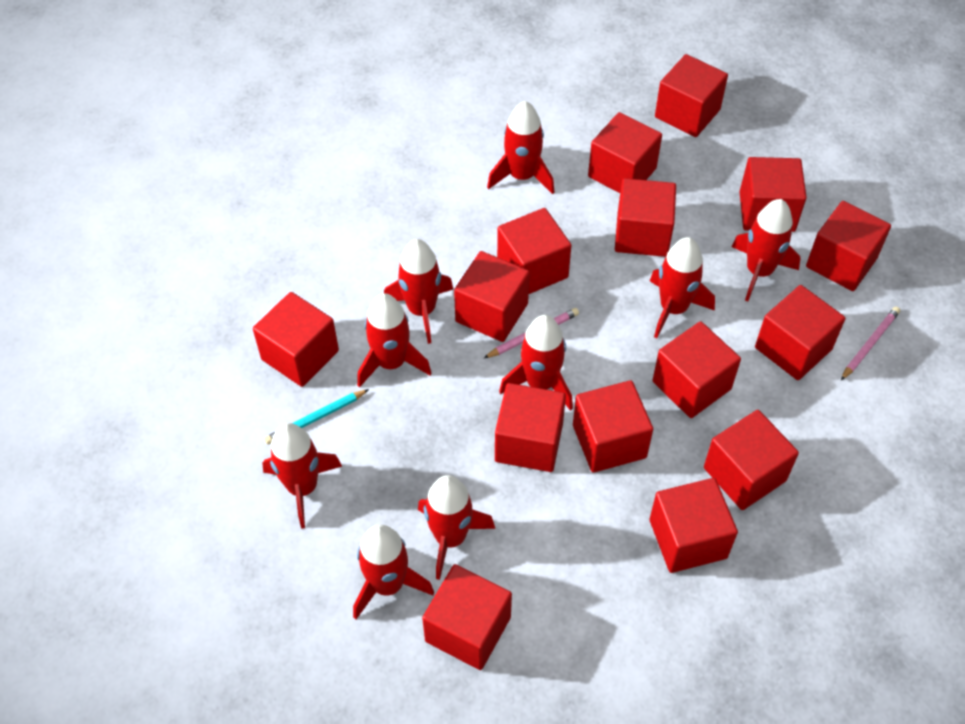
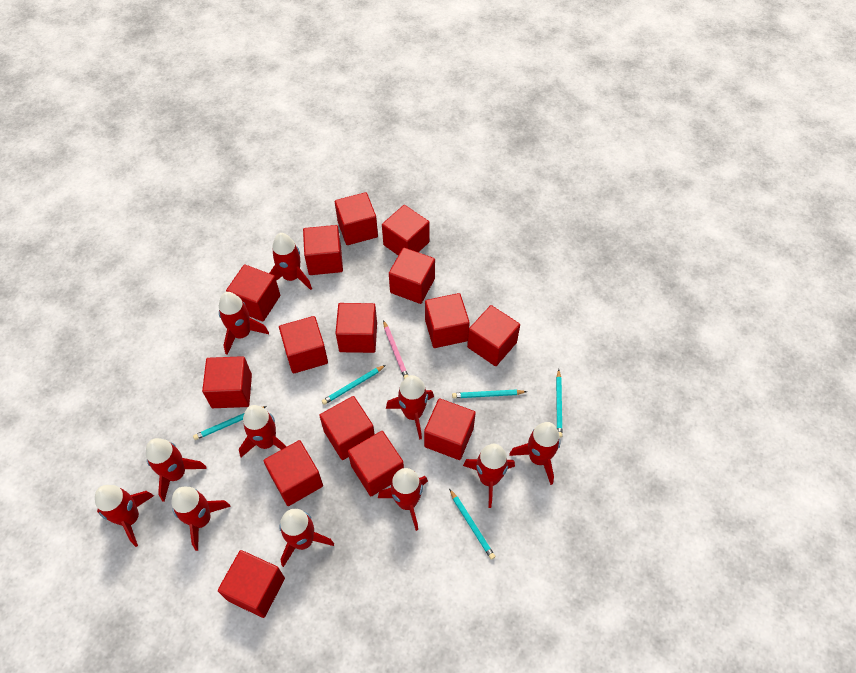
pink pencil: [484,308,579,358] [841,307,900,380] = 2 -> [383,320,408,379] = 1
red rocket: [262,423,342,529] [353,524,434,619] [357,293,431,388] [384,239,453,344] [418,475,495,580] [487,101,554,194] [499,315,573,411] [650,237,715,338] [732,199,800,301] = 9 -> [95,485,154,547] [146,438,207,502] [171,487,231,551] [219,292,269,355] [239,405,287,457] [269,233,312,290] [279,509,334,567] [378,468,428,531] [386,375,434,440] [463,444,515,508] [509,422,561,485] = 11
turquoise pencil: [264,389,369,445] = 1 -> [193,406,267,440] [322,365,386,405] [449,489,495,560] [452,389,527,398] [556,369,563,438] = 5

